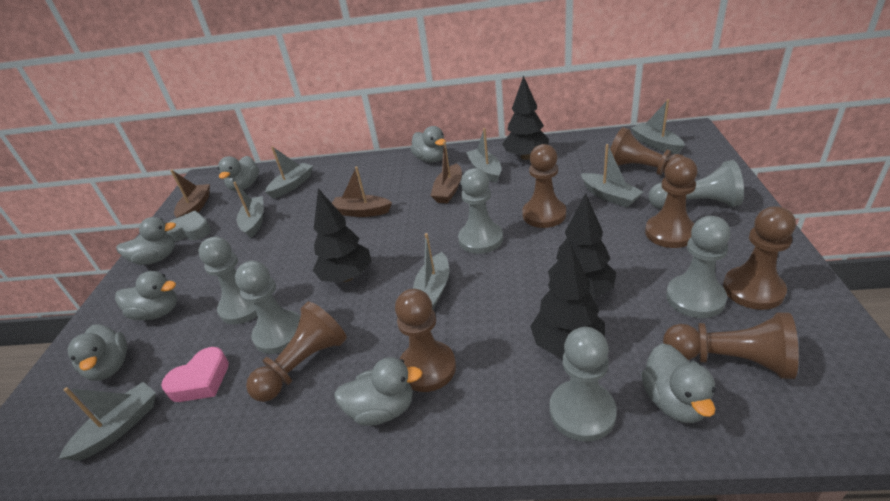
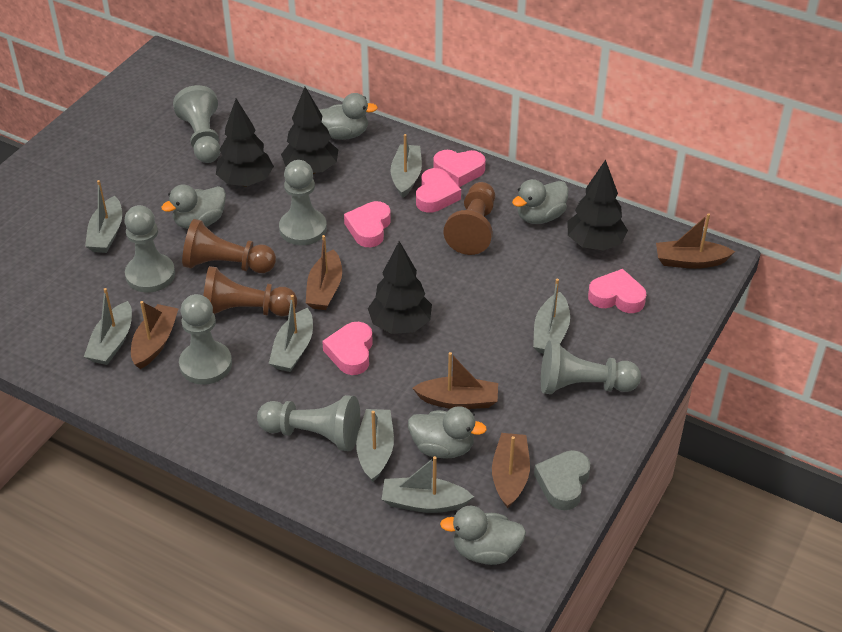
brown boat: [170,170,210,218] [332,166,392,217] [431,141,462,203] = 3 -> [131,301,178,369] [306,235,342,310] [413,352,498,409] [492,433,530,509] [656,213,735,269] = 5
brown pawn: [246,302,347,402] [395,289,456,392] [522,144,566,228] [607,127,685,175] [645,157,698,248] [663,312,799,379] [723,206,796,310] = 7 -> [182,219,276,273] [203,266,297,316] [443,182,495,255] = 3
grey duck: [68,324,127,381] [115,271,177,320] [116,217,176,265] [218,156,259,191] [334,357,423,426] [411,126,445,163] [641,343,716,423] = 7 -> [161,184,226,229] [319,93,378,140] [408,406,487,459] [440,506,526,565] [512,179,568,224] = 5
pink heart: [161,347,229,402] = 1 -> [322,322,373,375] [344,201,391,247] [416,168,461,213] [433,150,486,187] [588,269,646,313] = 5

